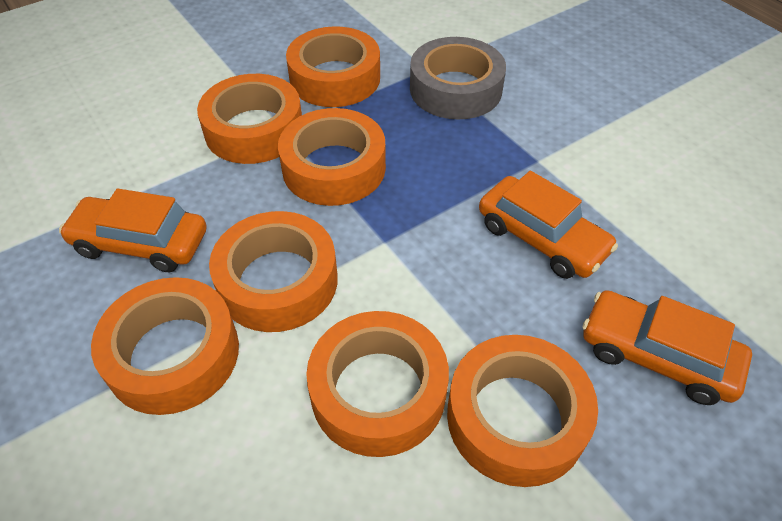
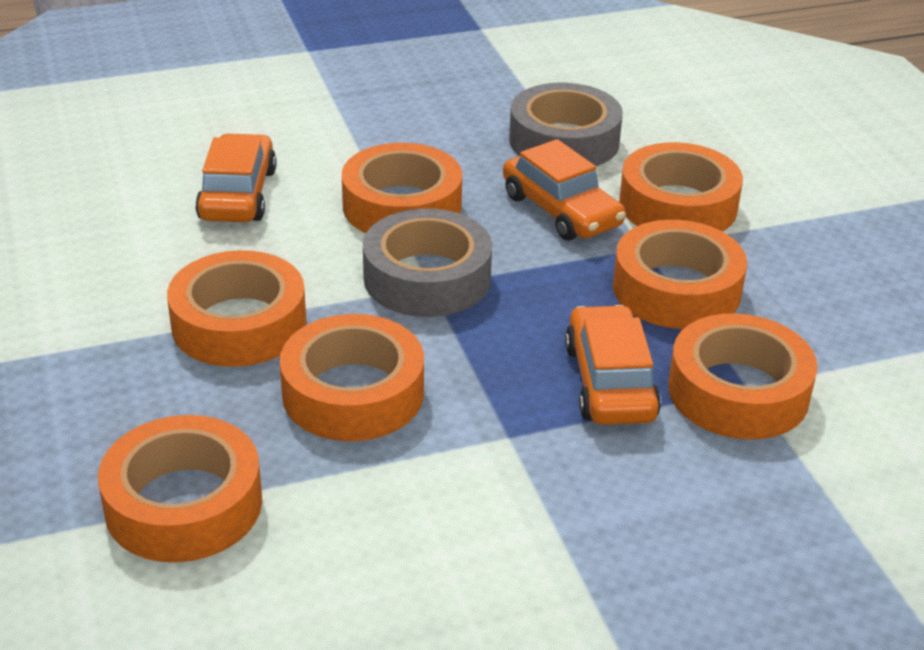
grey tape: [410,37,506,119] = 1 -> [363,208,492,317] [509,83,623,166] = 2

